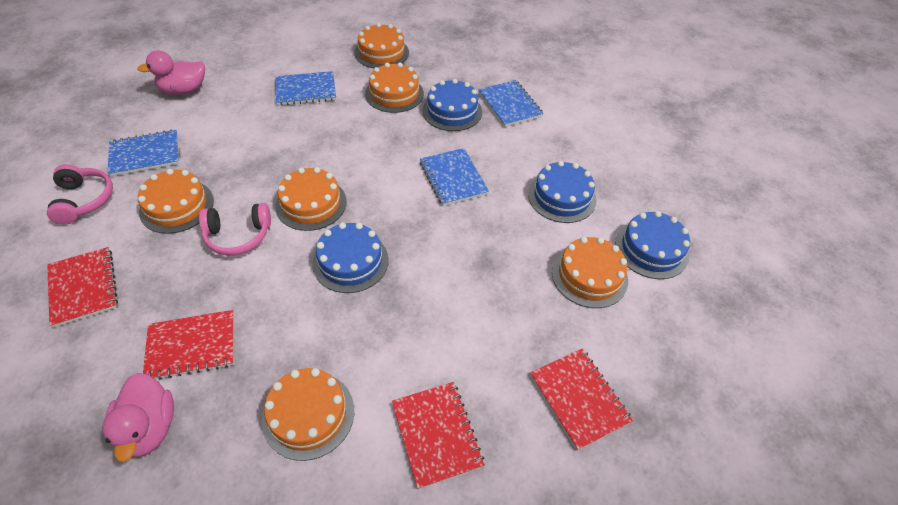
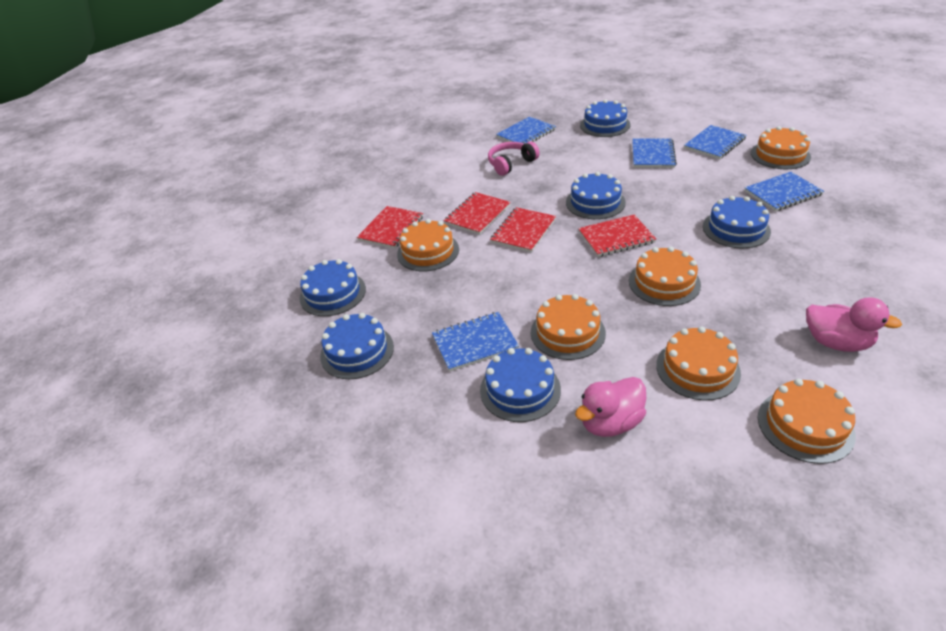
blue cake: [312,222,389,293] [422,79,482,131] [528,161,596,223] [615,211,690,279] = 4 -> [300,259,366,316] [320,313,394,379] [480,348,561,422] [566,172,626,219] [580,99,631,137] [703,196,771,248] = 6
blue notebook: [108,130,179,176] [276,71,336,106] [420,148,489,206] [478,80,544,127] = 4 -> [432,312,519,372] [496,117,556,144] [632,138,677,168] [684,125,747,159] [744,172,824,211] = 5
pink headphones: [47,164,113,225] [199,203,271,256] = 2 -> [488,142,540,176] = 1

